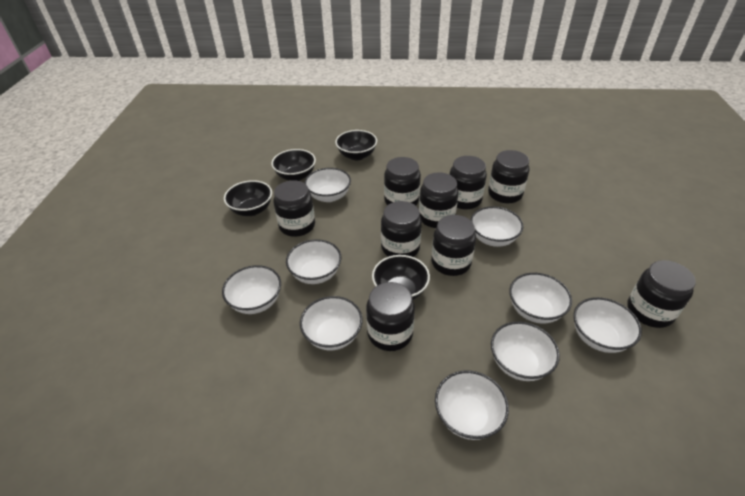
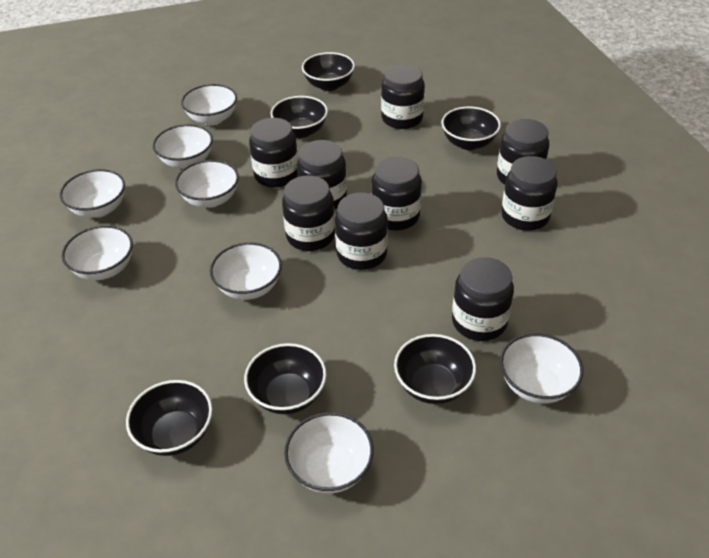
black bowl: [224,180,272,216] [271,149,316,181] [335,130,377,160] [372,255,430,300] = 4 -> [126,380,212,456] [244,343,326,414] [271,96,328,138] [302,52,355,91] [394,334,476,404] [441,106,501,150] = 6
white bowl: [222,265,281,314] [286,239,342,284] [300,296,363,350] [305,168,351,202] [435,370,509,440] [470,206,524,247] [491,321,560,381] [509,273,572,324] [573,297,642,353] = 9 -> [60,169,125,218] [62,225,133,280] [153,124,213,169] [175,160,239,208] [181,84,237,125] [210,242,282,300] [284,412,374,494] [500,333,583,404] = 8

